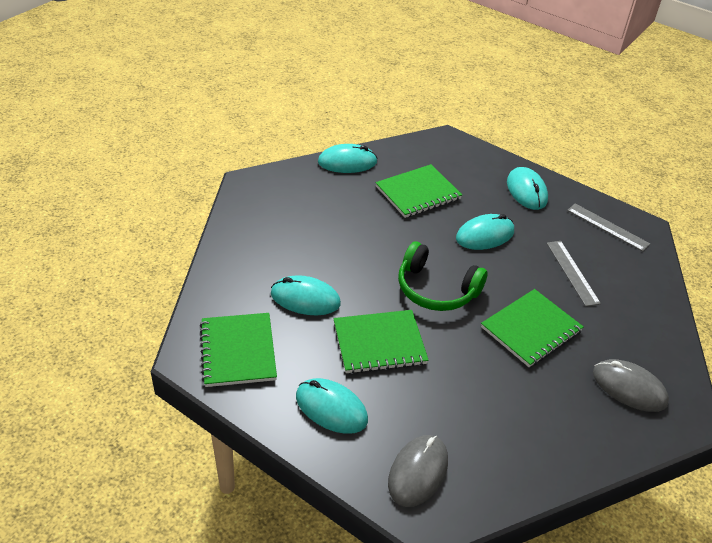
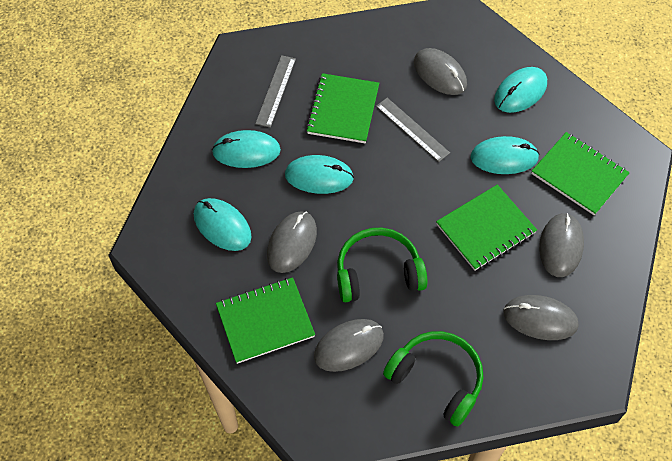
green headphones: [398,242,488,311] = 1 -> [337,228,427,302] [383,331,483,427] = 2
grey mouse: [388,435,448,507] [593,359,669,412] = 2 -> [267,211,317,273] [314,319,384,372] [414,48,467,95] [504,295,578,340] [539,213,584,277] = 5

